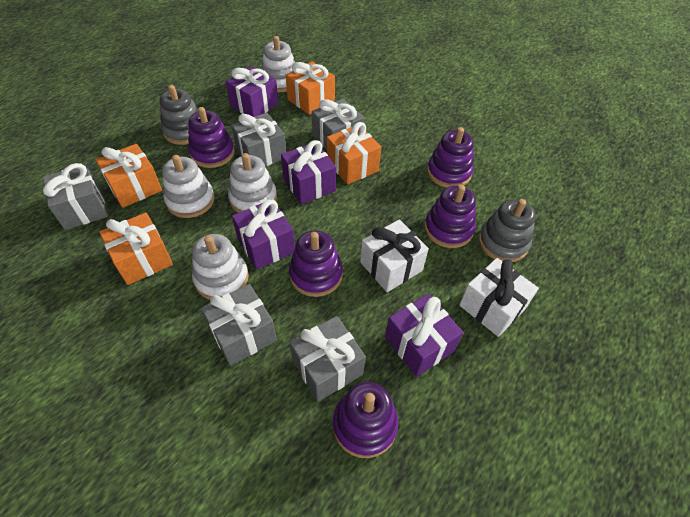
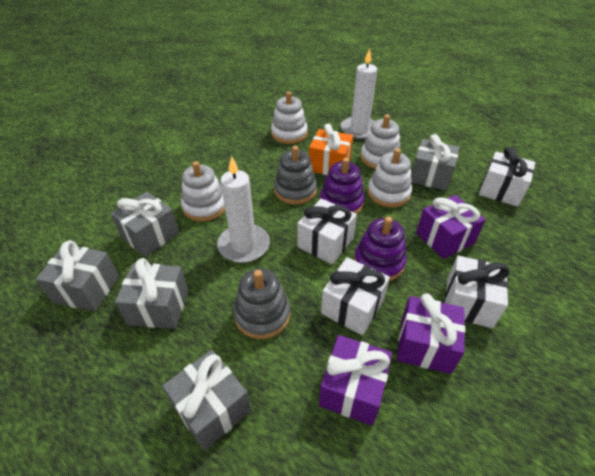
orange gift: [95,144,162,208] [99,212,173,285] [286,61,335,115] [327,122,381,185] = 4 -> [309,124,353,175] = 1
purple gift: [226,66,279,117] [232,199,295,270] [281,140,336,204] [385,293,463,377] = 4 -> [319,335,392,425] [397,293,465,374] [416,195,486,259] = 3
purple stacking toy: [188,107,235,168] [289,231,343,297] [333,382,399,458] [425,185,476,248] [427,127,474,188] = 5 -> [320,158,364,214] [354,217,406,281] = 2
white candle: none = 0 -> [217,156,270,263] [340,48,377,140] = 2
white gift: [360,219,429,292] [459,258,539,337] = 2 -> [297,199,357,264] [321,257,390,335] [445,256,509,328] [479,147,536,207] = 4

